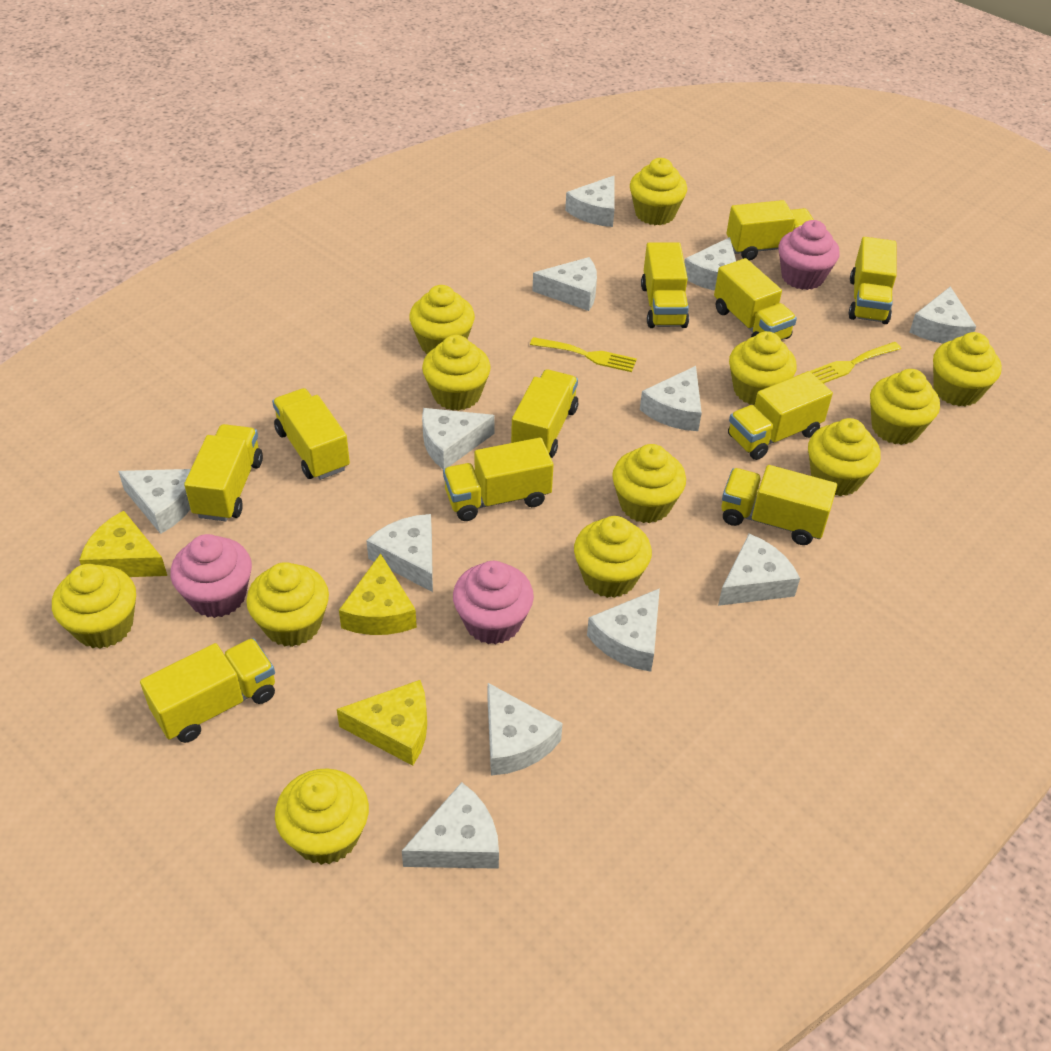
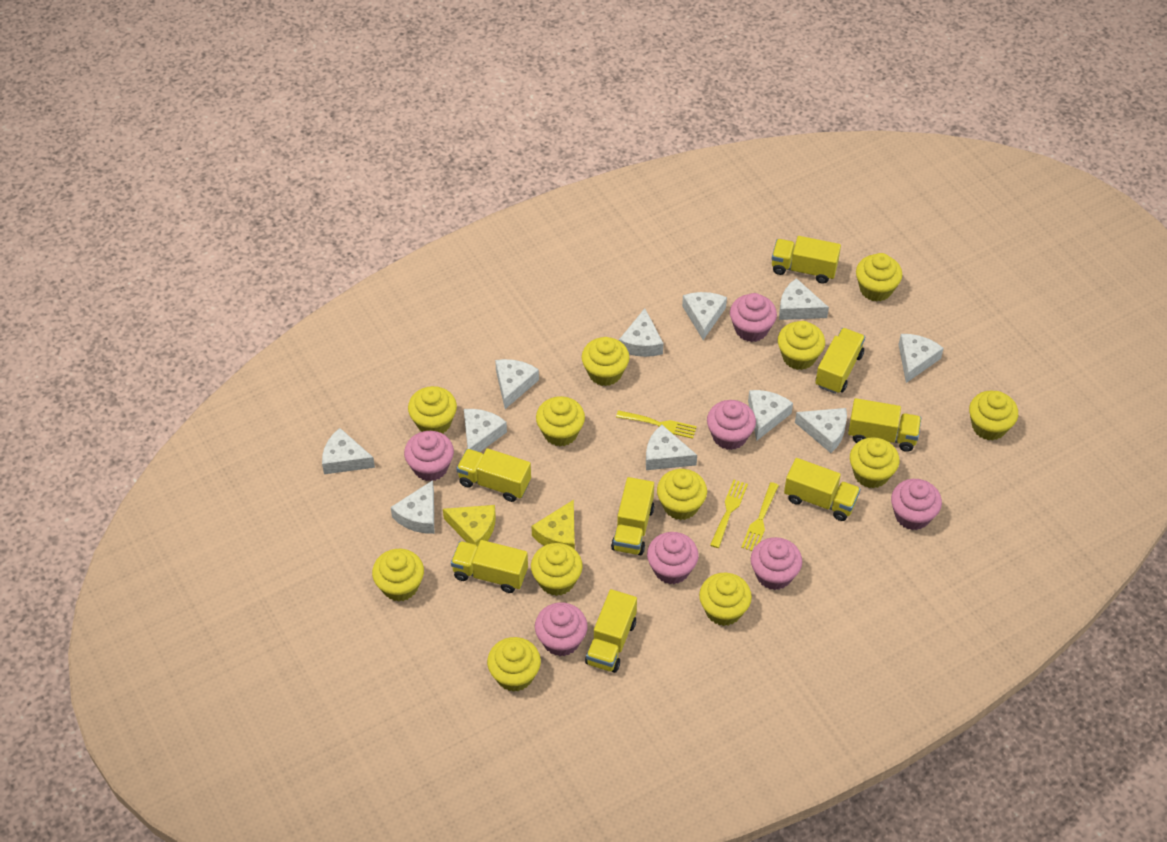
pink cupcake: [170,534,252,618] [453,561,534,645] [778,220,840,290] = 3 -> [404,431,454,481] [535,602,588,656] [647,532,699,584] [707,400,756,450] [730,293,777,342] [751,537,802,590] [891,479,942,530] = 7
white cheese: [118,469,191,534] [366,514,433,592] [402,782,499,869] [422,408,495,469] [488,683,563,776] [532,257,597,311] [565,176,615,227] [587,588,660,672] [640,366,702,431] [684,237,736,291] [718,534,800,606] [910,286,976,344] = 12 -> [322,428,375,474] [391,480,434,534] [464,409,507,452] [495,359,539,409] [619,308,664,357] [646,425,697,470] [682,292,727,340] [748,390,793,441] [779,278,829,320] [795,408,847,453] [898,334,944,383] = 11
yellow cheese: [79,511,167,577] [337,680,427,766] [339,553,417,635] = 3 -> [443,505,496,546] [531,500,575,549] = 2
yellow fork: [530,337,637,372] [810,342,901,384] = 2 -> [616,410,697,439] [710,480,748,548] [741,482,779,551] = 3
yellow truck: [140,638,275,743] [184,424,263,521] [272,388,350,480] [443,438,554,521] [511,369,578,458] [641,242,689,328] [714,258,797,340] [721,465,837,545] [727,200,814,261] [728,371,833,460] [849,237,897,324] = 11 -> [451,540,528,593] [456,448,531,502] [585,589,637,673] [611,477,654,555] [772,236,841,284] [784,458,860,521] [816,328,865,394] [848,398,921,452] = 8

